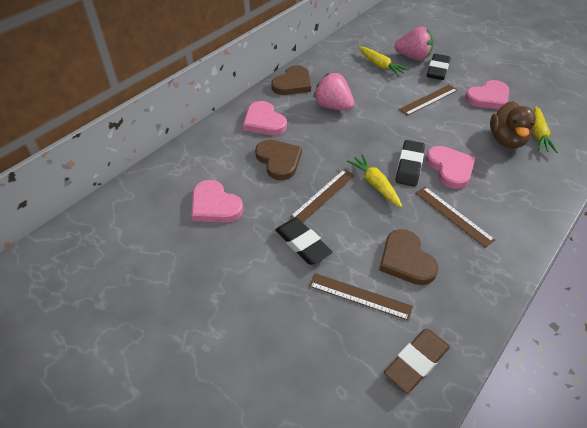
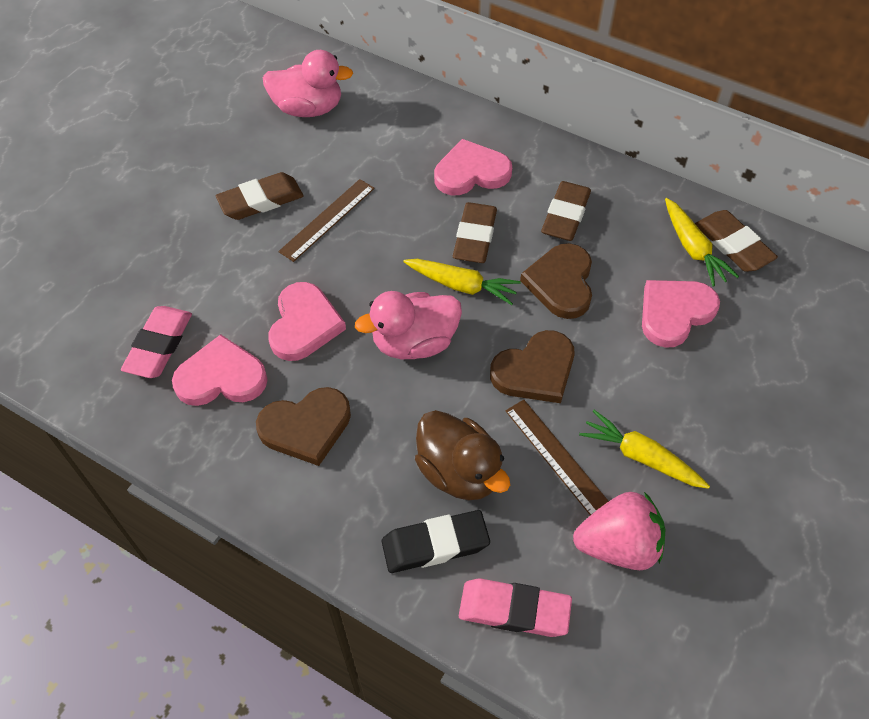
black eraser: [275,218,332,265] [395,140,425,187] [427,54,450,80] = 3 -> [382,510,490,573] = 1
brown eraser: [384,329,450,393] = 1 -> [216,172,303,220] [453,202,497,263] [541,181,591,241] [695,210,778,272] = 4
brown ruler: [290,169,355,222] [309,273,413,321] [399,85,458,116] [415,187,495,248] = 4 -> [278,179,375,262] [505,399,609,515] = 2
pink duck: none = 0 -> [263,50,353,117] [355,291,462,359] = 2
pink eraser: none = 0 -> [121,306,192,378] [459,578,572,637] = 2
pink strawberry: [313,73,354,111] [394,27,434,61] = 2 -> [573,492,665,570] = 1

